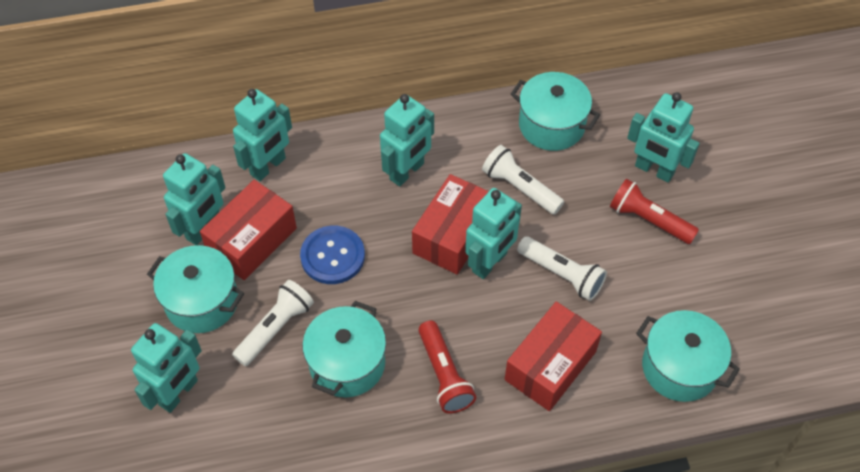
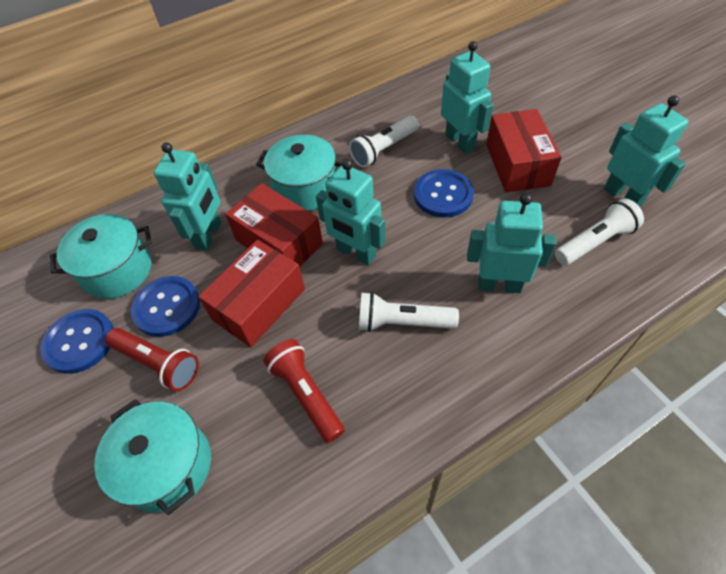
blue button: [300,226,365,284] = 1 -> [40,309,114,374] [131,276,200,337] [414,169,474,217] = 3
turquoise pot: [147,245,244,333] [302,301,386,397] [511,72,600,151] [636,310,740,402] = 4 -> [50,214,152,299] [94,399,211,515] [256,135,342,211] = 3
turquoise robot: [131,323,202,413] [163,153,226,245] [233,89,292,181] [380,94,434,186] [465,188,522,279] [627,92,700,182] = 6 -> [154,142,221,251] [316,159,386,265] [441,41,493,154] [467,193,556,293] [604,96,688,207] = 5

